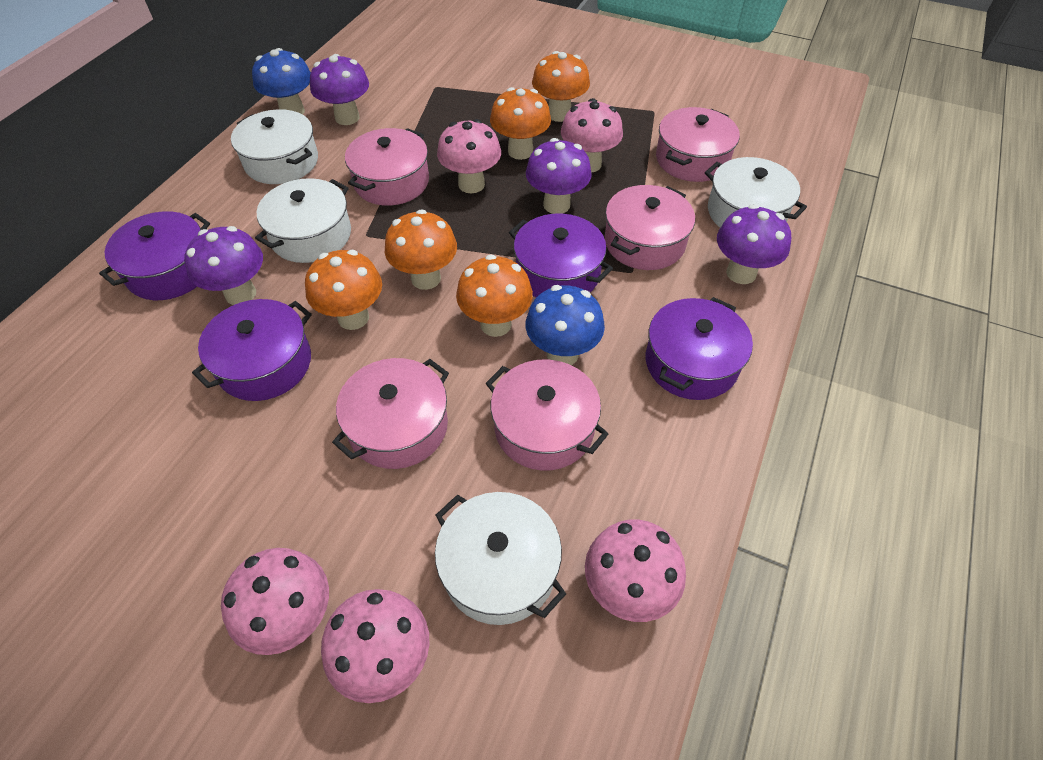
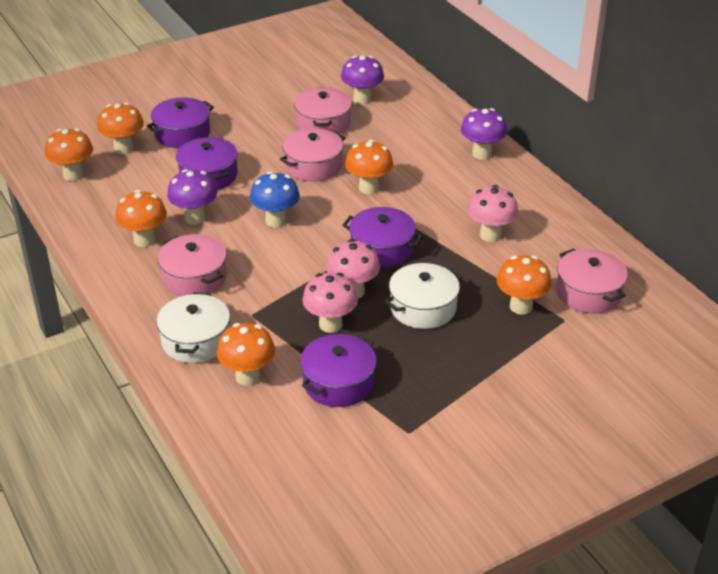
blue mushroom: [252,48,311,115] [526,285,605,365] = 2 -> [250,171,300,228] = 1
orange mushroom: [305,250,382,330] [385,209,457,290] [456,254,533,337] [490,87,551,160] [532,51,590,122] = 5 -> [45,128,93,181] [97,102,144,154] [115,190,167,247] [217,323,275,386] [345,140,393,194] [497,255,552,315] = 6
pink mushroom: [221,548,329,655] [321,589,430,703] [437,119,501,194] [561,98,623,173] [585,519,686,622] = 5 -> [302,273,358,333] [326,239,380,299] [467,185,518,242] = 3
pink pot: [332,358,449,469] [345,128,429,206] [485,359,608,471] [604,185,695,270] [656,107,740,182] = 5 -> [157,234,227,296] [280,128,345,182] [294,88,352,134] [556,248,628,313] = 4
purple mushroom: [184,226,263,305] [310,54,369,125] [526,138,592,214] [717,204,791,284] = 4 -> [167,169,217,225] [341,55,384,104] [461,108,507,160] = 3
white pot: [231,109,318,184] [255,178,351,263] [435,492,566,625] [705,157,807,228] = 4 -> [156,292,230,363] [385,263,463,329] = 2

